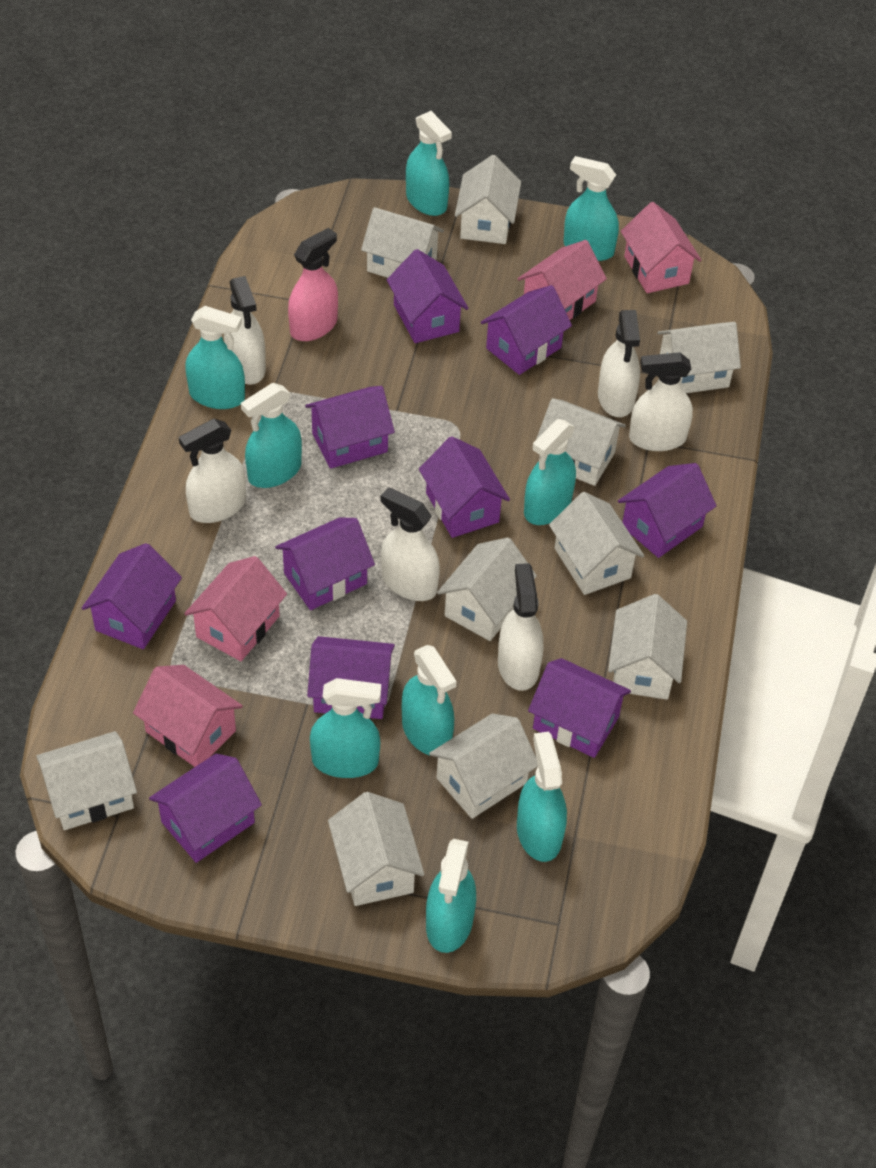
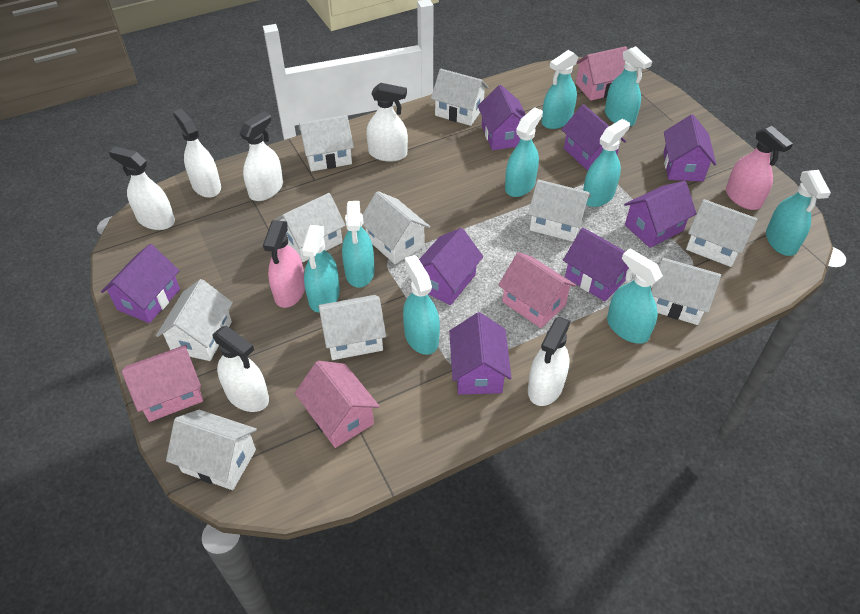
pink spray bottle: [288,228,338,341] = 1 -> [263,220,305,308] [726,126,793,210] = 2
purple house: [82,543,182,649] [149,753,262,863] [275,518,375,610] [305,386,395,469] [307,636,395,719] [387,249,469,343] [419,436,510,538] [481,285,572,375] [528,658,631,758] [618,463,716,558] = 10 -> [101,244,180,323] [419,228,483,305] [449,312,512,395] [478,85,526,150] [562,104,626,171] [563,228,629,302] [624,181,697,248] [663,114,716,182] = 8

